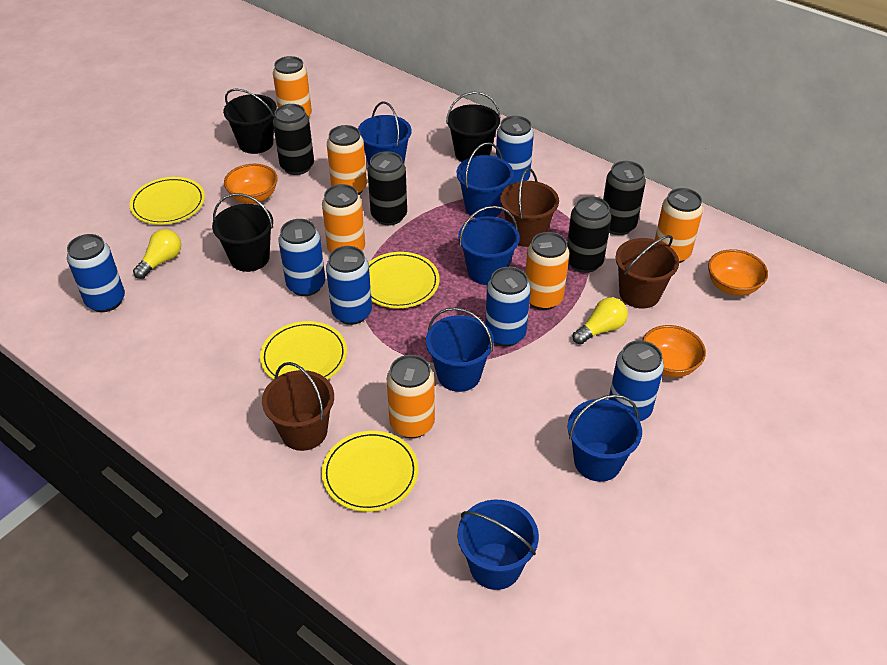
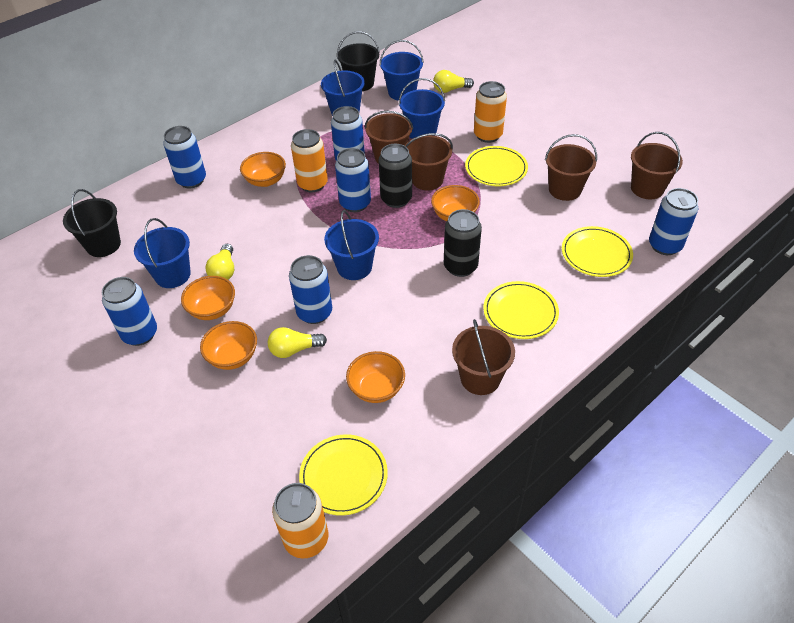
black bucket: [212,193,273,272] [223,89,277,154] [446,92,501,162] = 3 -> [63,189,121,257] [337,31,379,91] = 2
black can: [273,104,314,175] [368,151,407,225] [567,196,612,273] [603,161,646,235] = 4 -> [378,144,412,208] [444,209,482,277] = 2
blue bucket: [358,101,411,165] [426,307,494,392] [457,142,514,218] [458,206,520,285] [458,499,539,590] [567,395,642,482] = 6 -> [134,218,191,288] [321,60,365,116] [324,210,379,280] [380,40,424,101] [399,78,445,139] = 5
brown bucket: [262,362,334,451] [500,168,559,247] [616,235,679,308] = 3 -> [365,111,413,164] [405,133,453,190] [452,319,515,395] [545,134,597,201] [631,132,683,199] = 5
orange bowl: [224,164,278,204] [642,325,706,378] [708,249,768,296] = 3 -> [181,276,235,320] [200,321,257,370] [240,152,286,187] [346,351,405,403] [431,185,480,221] = 5
orange can: [273,56,312,117] [322,184,365,253] [327,125,367,195] [387,355,435,438] [525,232,570,310] [655,188,703,263] = 6 -> [272,483,328,558] [291,129,328,192] [474,81,507,143] = 3
yellow light bulb: [133,229,181,279] [573,297,628,345] = 2 -> [205,244,234,280] [268,327,327,358] [433,70,474,93] = 3

